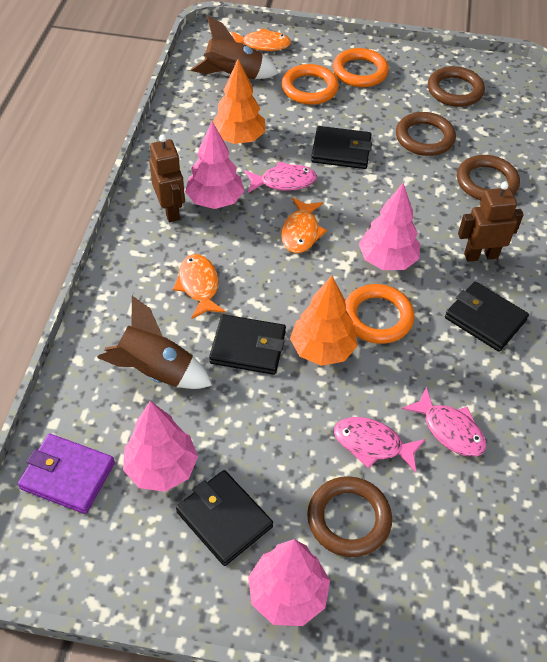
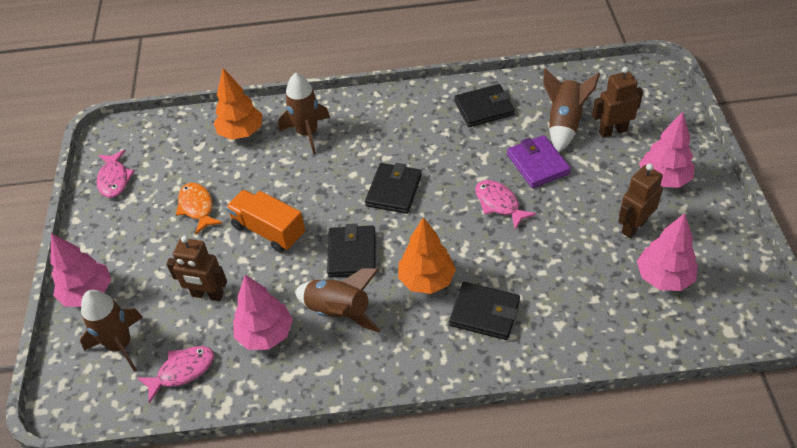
brown ring: [307,476,392,557] [396,112,456,156] [428,66,485,107] [457,155,520,200] = 4 -> none = 0
brown robot: [149,134,185,222] [458,182,524,262] = 2 -> [166,236,227,301] [592,67,643,138] [618,164,663,238] = 3
brown rocket: [97,296,212,389] [191,16,279,79] = 2 -> [80,290,143,372] [278,72,330,154] [295,268,381,332] [543,68,600,152] = 4
orange fish: [173,254,226,319] [231,28,291,51] [281,198,327,253] = 3 -> [176,183,223,235] = 1
orange ring: [282,64,339,105] [333,48,389,87] [345,284,415,344] = 3 -> none = 0
orange truck: none = 0 -> [226,190,305,253] = 1

